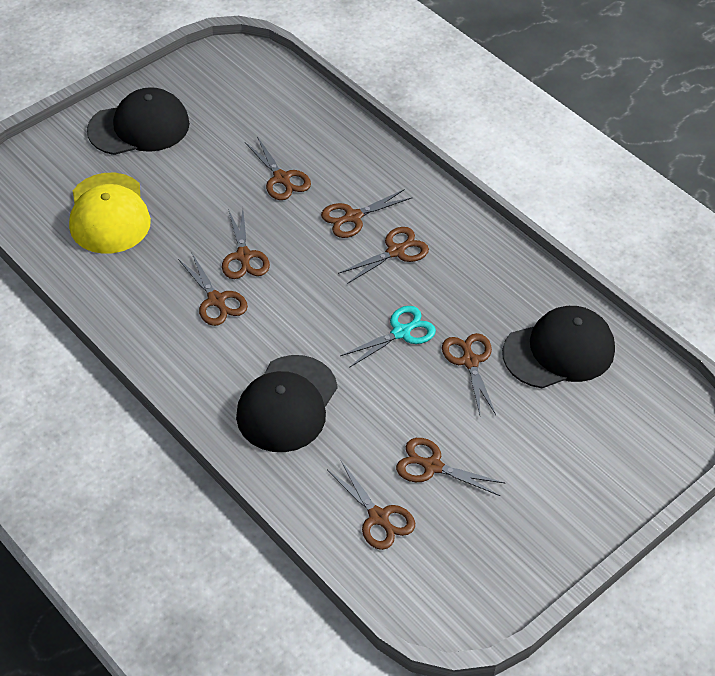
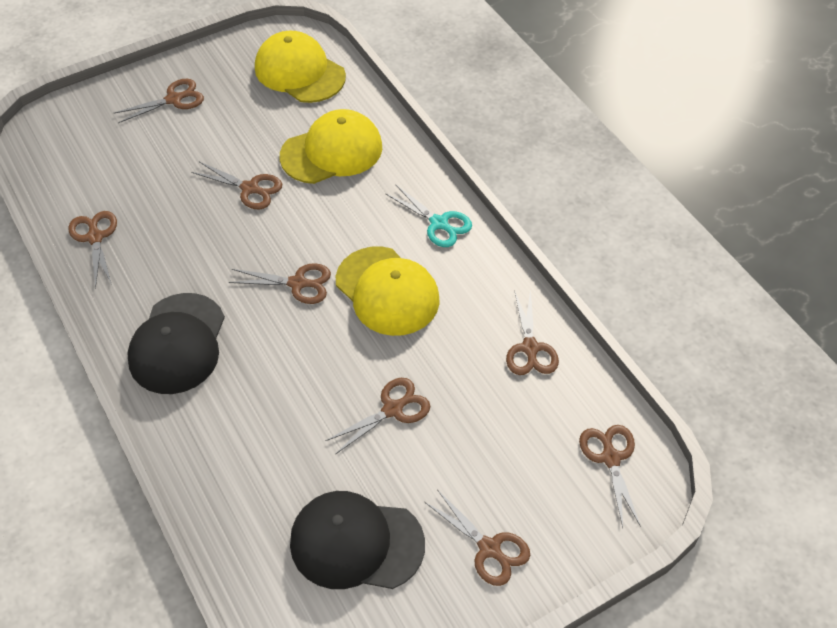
black cap: [87,87,190,155] [236,355,338,452] [502,306,615,388] = 3 -> [127,293,225,394] [290,491,425,589] = 2
yellow cap: [69,173,151,254] = 1 -> [255,31,346,103] [280,109,382,184] [336,247,440,336] = 3

